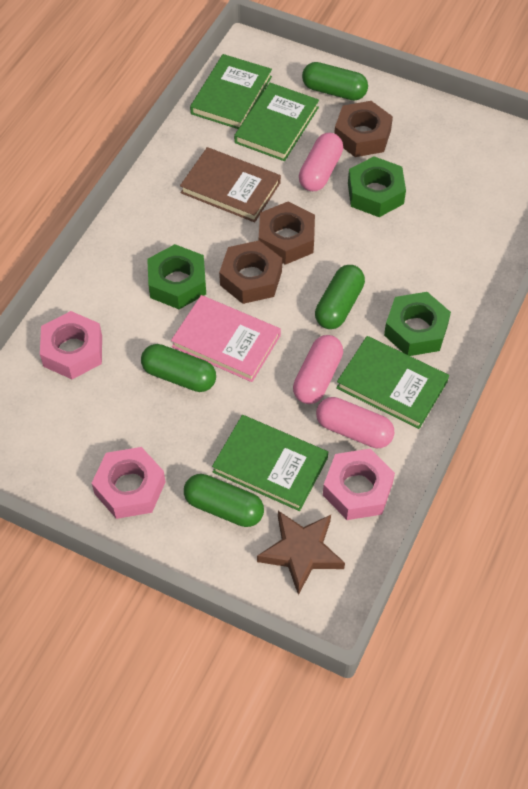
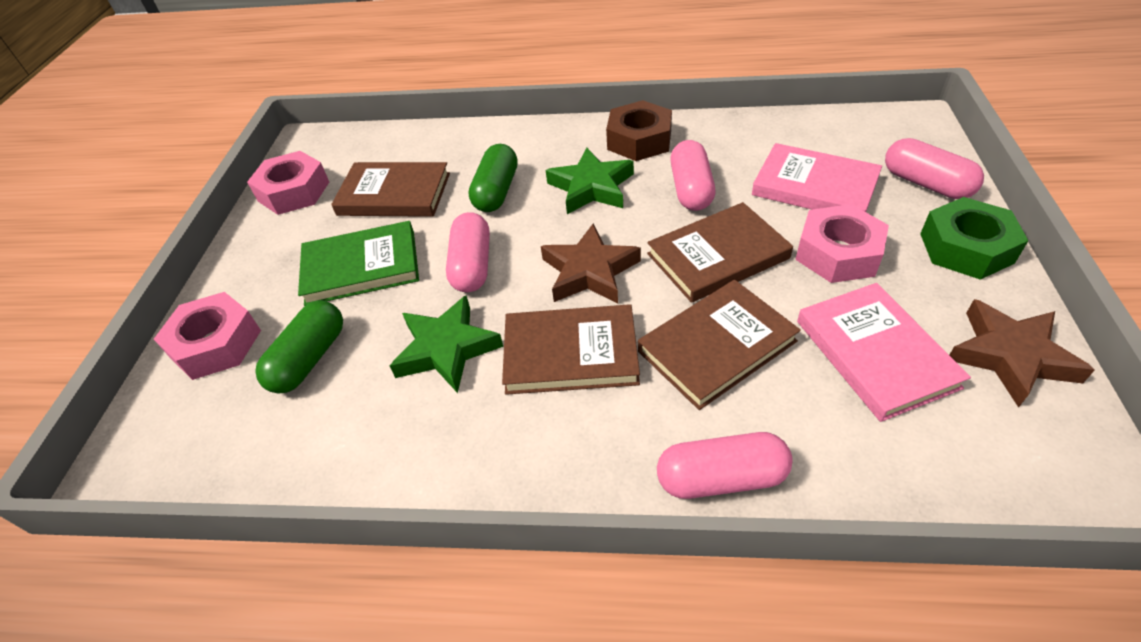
brown book: [180,147,281,222] = 1 -> [331,162,450,217] [502,304,640,395] [638,280,801,410] [647,202,793,303] = 4
brown nut: [219,240,282,304] [259,202,315,265] [334,101,393,157] = 3 -> [606,100,672,161] = 1
brown star: [257,511,345,595] = 1 -> [541,223,641,304] [950,299,1095,407] = 2
green book: [190,54,272,129] [212,415,328,511] [234,83,319,161] [336,336,449,429] = 4 -> [298,221,419,306] = 1
green capsule: [141,344,216,392] [184,474,264,527] [302,62,368,100] [315,265,365,329] = 4 -> [255,301,343,394] [469,144,518,212] = 2
green nut: [147,244,206,309] [348,156,406,217] [384,292,451,356] = 3 -> [920,197,1028,280] = 1
green star: none = 0 -> [390,295,503,393] [546,148,634,214] = 2
pink book: [171,295,281,382] = 1 -> [752,143,882,212] [797,283,971,422] = 2
pink capsule: [293,335,343,404] [299,133,343,191] [316,397,394,448] = 3 -> [446,212,490,292] [657,432,793,499] [670,140,715,211] [885,138,984,199] = 4

